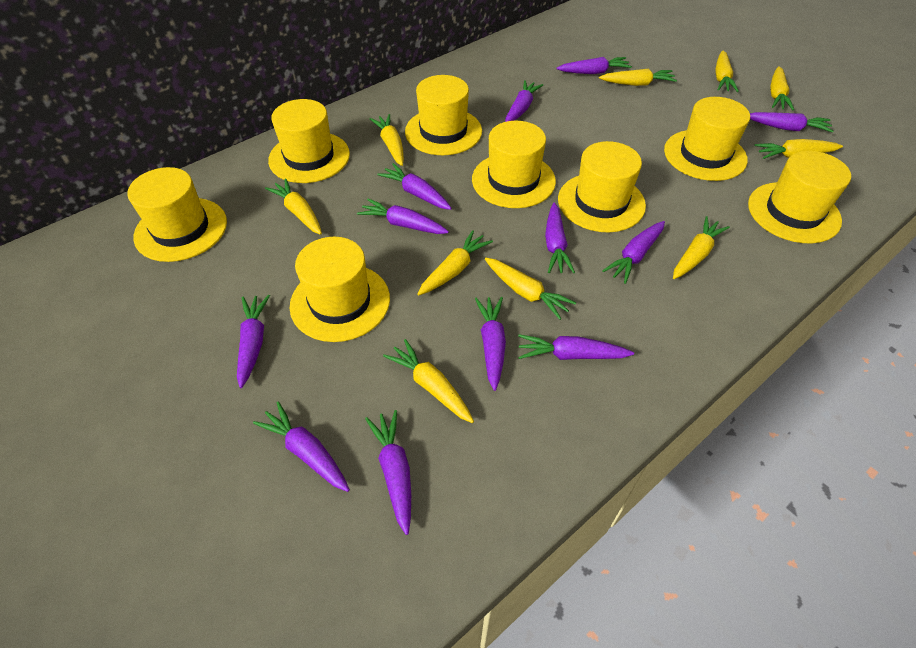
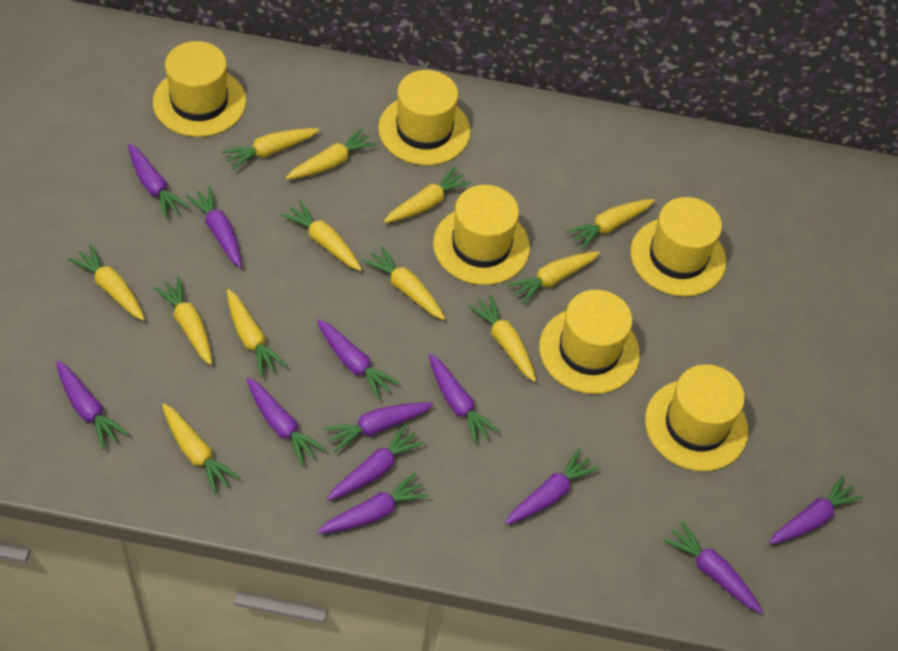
yellow carrot: [265,178,322,235] [370,114,404,166] [383,339,474,423] [417,230,493,295] [485,258,576,320] [599,69,677,86] [673,216,730,279] [716,51,739,92] [755,139,843,159] [770,66,794,110] = 10 -> [68,244,145,321] [154,277,212,365] [162,403,240,494] [222,128,319,170] [227,289,287,377] [281,200,362,271] [286,128,377,179] [362,246,445,320] [384,167,472,223] [468,295,536,382] [507,251,600,304] [566,199,655,250] = 12
yellow hat: [128,167,227,262] [268,99,350,183] [289,237,390,342] [405,75,482,155] [472,121,556,208] [558,141,646,232] [664,97,750,181] [748,151,851,243] = 8 -> [153,41,246,137] [378,70,471,165] [433,185,530,285] [539,290,640,394] [631,197,726,297] [645,364,748,471] = 6

